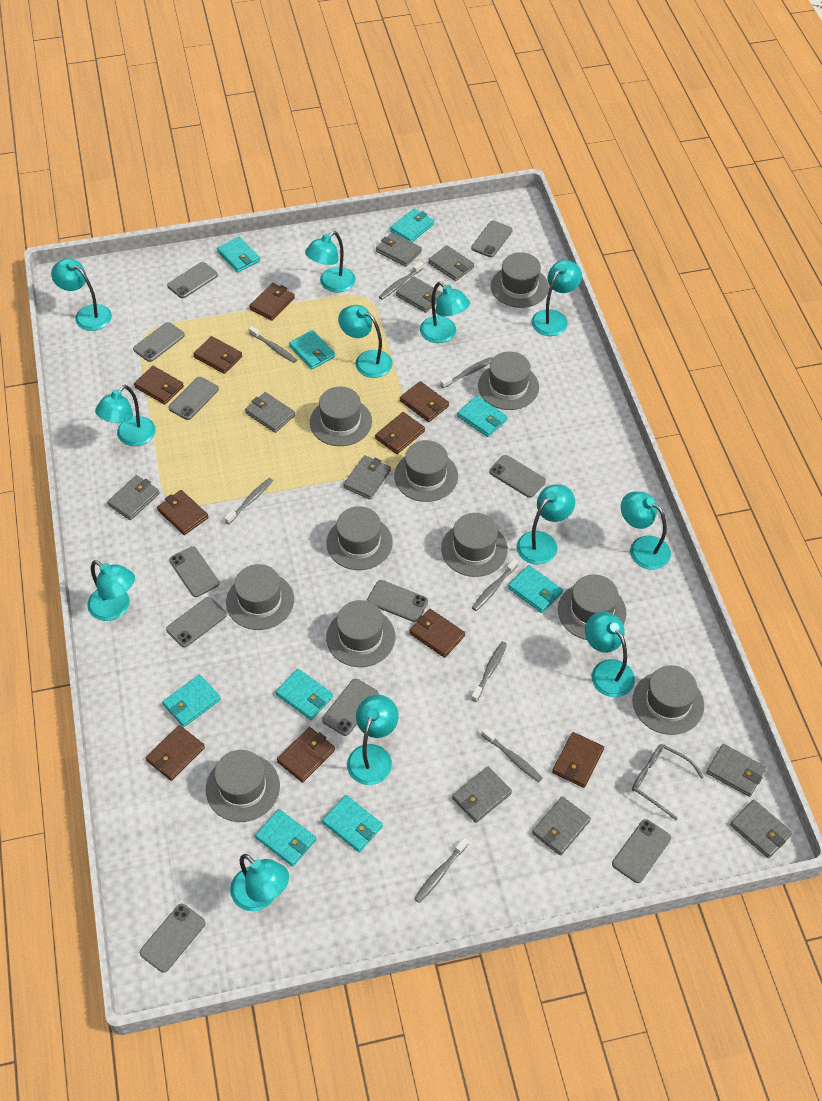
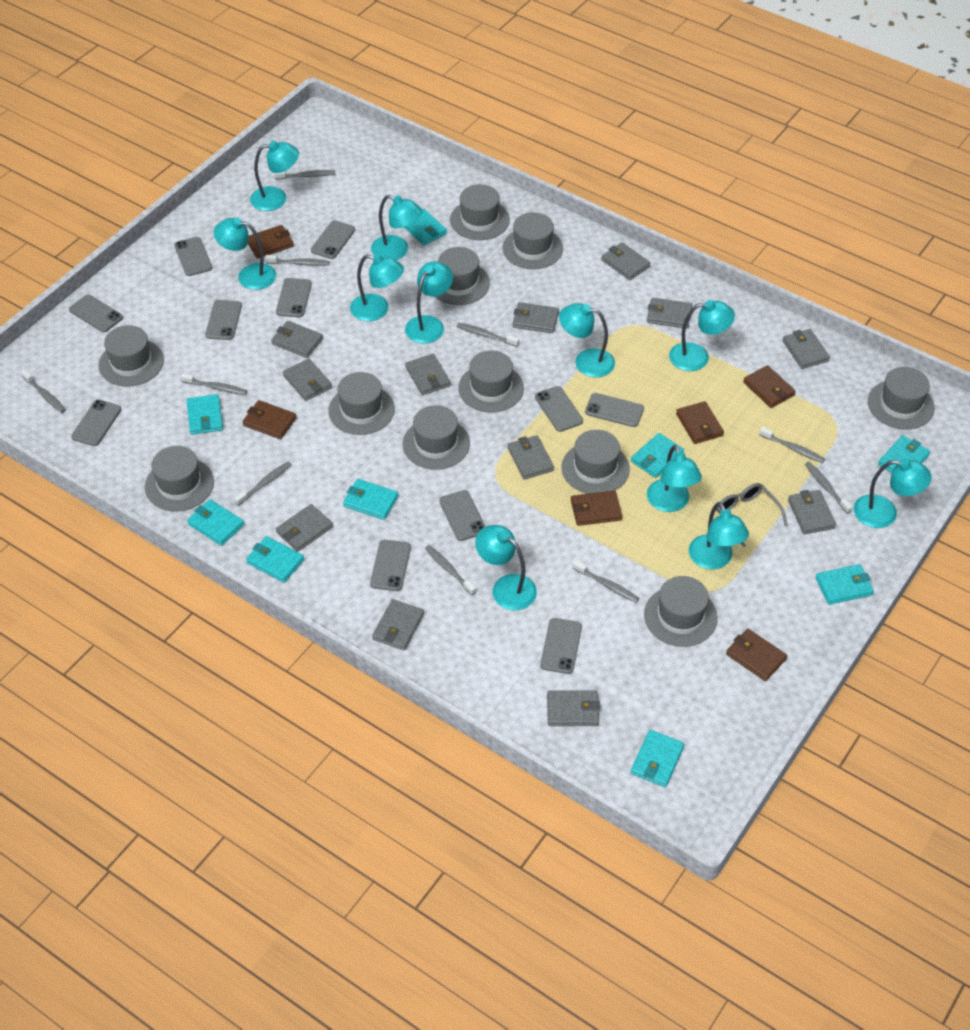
brown wallet: [134,366,184,405] [146,725,205,781] [157,490,208,535] [193,336,242,374] [249,283,295,321] [277,727,335,783] [375,412,425,454] [400,381,449,422] [409,609,465,658] [552,732,604,788] = 10 -> [243,400,297,439] [248,225,294,259] [571,490,622,526] [676,401,724,444] [726,629,787,681] [743,365,796,408] = 6
grey toothbrush: [224,478,273,524] [248,326,297,363] [379,262,423,300] [414,837,469,903] [441,357,493,388] [471,642,507,702] [472,558,518,611] [482,728,543,782] = 8 -> [21,370,66,413] [181,373,247,395] [234,462,292,506] [265,255,330,266] [274,170,335,180] [425,545,476,595] [457,323,519,347] [573,560,640,603] [759,427,825,463] [805,462,853,514] = 10
grey wallet: [107,475,160,520] [245,392,295,433] [343,455,391,499] [376,232,422,267] [396,276,442,313] [428,245,474,281] [452,767,512,823] [532,797,591,856] [706,744,766,797] [730,799,792,858] = 10 -> [271,321,323,358] [276,504,333,552] [283,359,332,401] [372,599,424,650] [405,354,451,395] [507,435,554,479] [513,302,559,333] [547,691,600,726] [601,242,651,280] [647,298,692,329] [782,329,830,369] [788,490,836,535] = 12
turquoise lamp: [51,258,112,331] [87,560,135,621] [95,385,156,446] [230,854,289,911] [305,231,356,292] [338,305,393,378] [347,695,399,785] [420,282,470,343] [517,484,575,565] [531,260,582,336] [585,612,635,697] [621,492,671,569] = 12 -> [214,218,276,290] [250,141,299,211] [350,254,404,321] [371,195,422,260] [405,261,453,344] [475,525,537,610] [559,303,615,378] [647,445,702,512] [669,300,735,371] [689,502,749,569] [854,459,932,528] = 11

